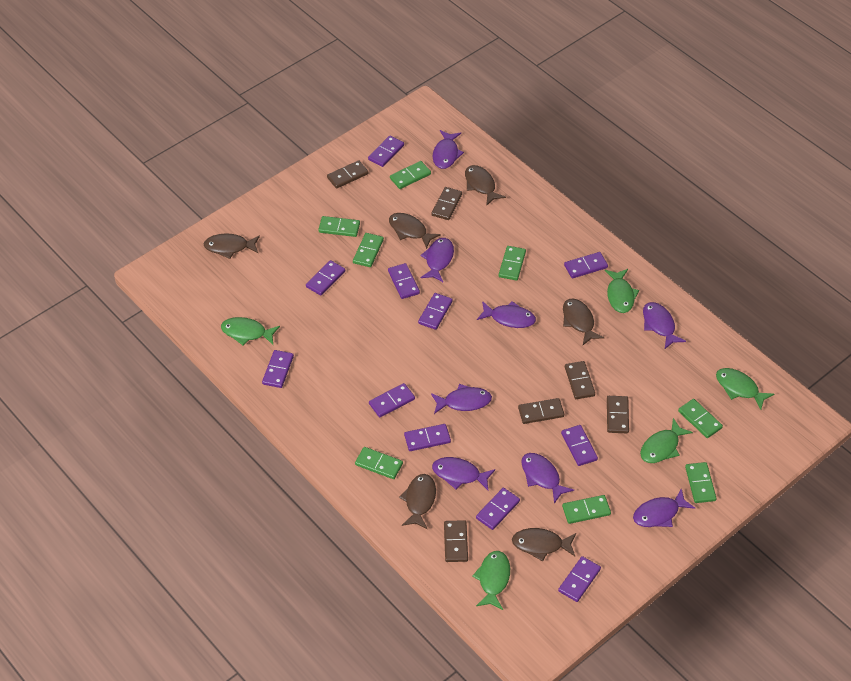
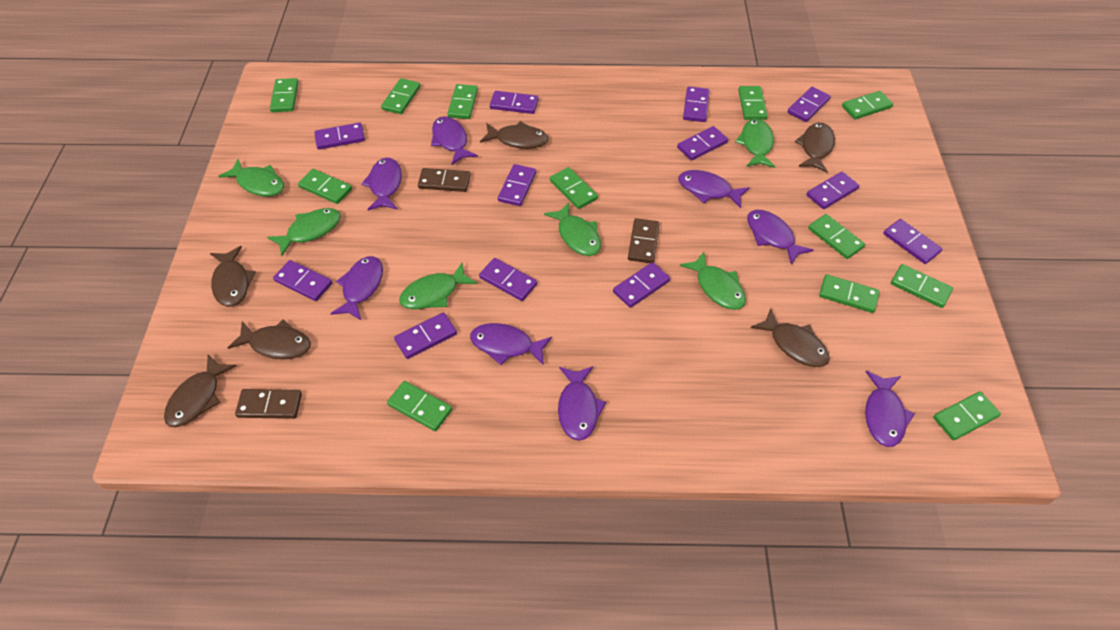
brown domino: [327,160,368,189] [432,187,462,220] [444,520,468,562] [518,398,564,424] [565,361,595,399] [607,396,629,433] = 6 -> [235,389,302,419] [418,168,471,192] [628,218,660,263] = 3
green domino: [318,216,360,237] [353,233,384,267] [355,447,403,479] [390,161,431,189] [499,246,526,281] [562,495,611,524] [678,399,723,438] [685,462,716,503] = 8 -> [270,78,299,112] [298,169,352,204] [381,78,420,114] [387,381,452,431] [447,84,478,119] [550,167,598,209] [738,86,768,120] [808,214,865,259] [819,274,880,313] [842,91,893,119] [891,264,953,308] [933,391,1001,441] = 12
green fish: [221,317,280,346] [472,551,510,610] [605,269,639,313] [640,418,693,463] [716,368,774,410] = 5 -> [218,159,284,196] [267,208,341,256] [399,263,477,309] [544,203,601,256] [680,252,746,310] [735,119,775,168] = 6
purple domino: [262,350,294,388] [306,260,345,295] [368,135,404,167] [369,383,415,417] [388,263,420,299] [404,424,451,451] [418,293,453,330] [476,488,520,530] [558,556,601,602] [561,425,598,466] [564,252,608,278] = 11 -> [273,260,332,301] [314,123,365,150] [394,312,457,359] [479,258,537,301] [490,91,539,114] [498,164,536,206] [613,262,670,308] [677,126,728,161] [683,87,710,122] [788,87,831,122] [807,172,859,209] [883,219,942,264] = 12

